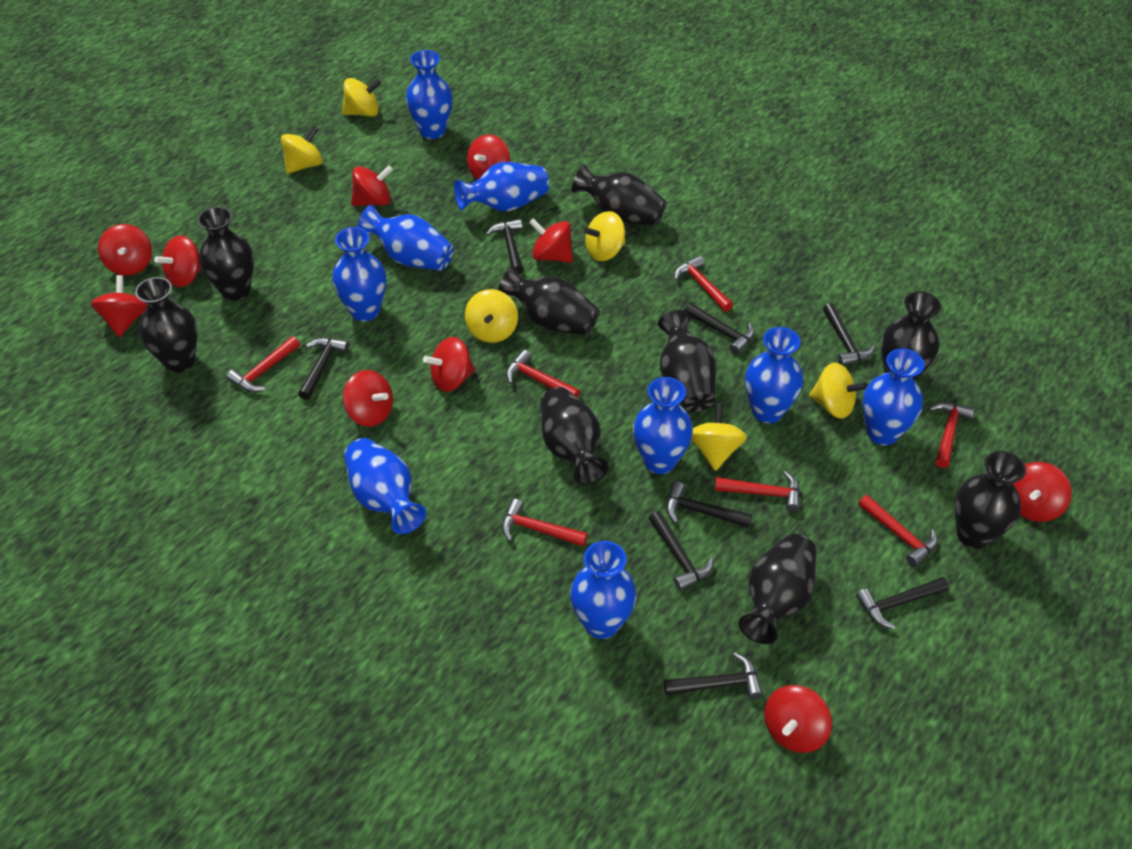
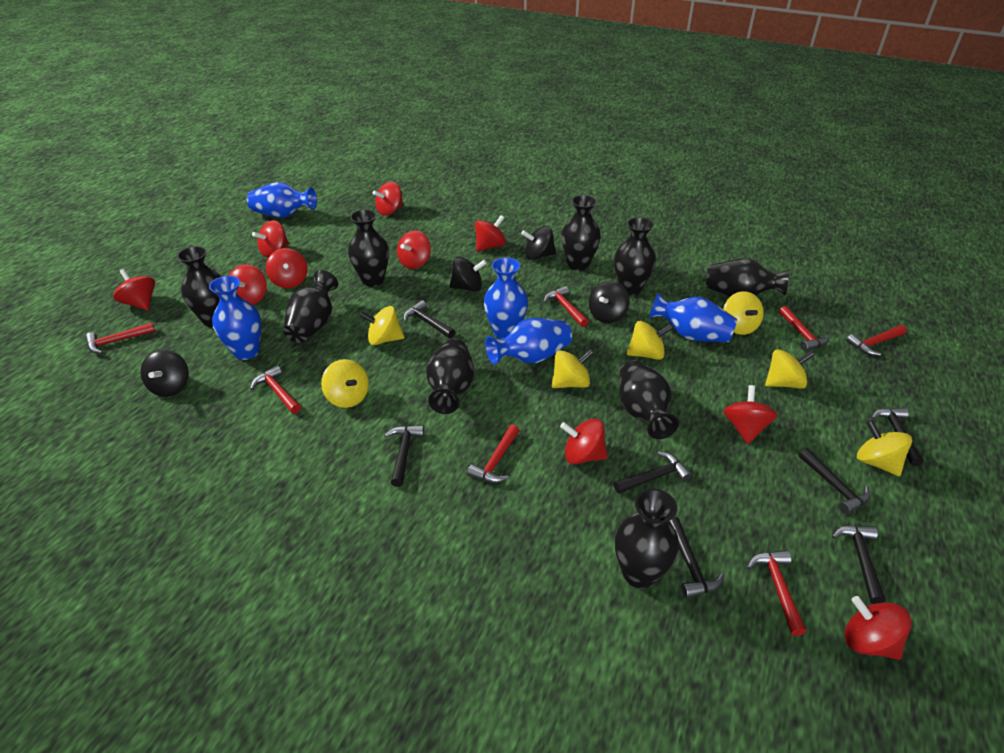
black hammer: [298,338,349,400] [486,219,524,274] [649,511,714,590] [664,652,763,699] [666,481,752,528] [684,303,755,355] [823,303,875,365] [856,577,949,629] = 8 -> [384,425,424,487] [403,300,455,338] [614,451,692,494] [669,517,724,598] [799,448,871,514] [832,525,886,604] [871,407,924,466] = 7
black spinning top: none = 0 -> [141,349,189,397] [449,257,487,292] [521,226,556,260] [589,281,630,323] = 4
blue vase: [332,227,386,321] [344,438,426,534] [357,205,454,271] [406,50,452,139] [454,162,549,211] [570,541,637,639] [633,377,693,474] [745,327,803,423] [863,349,924,445] = 9 -> [209,276,261,360] [247,182,317,218] [484,257,528,339] [485,318,572,365] [649,293,737,342] = 5
yellow spinning top: [281,126,323,174] [342,78,381,117] [465,289,518,343] [583,211,625,261] [691,403,747,471] [809,363,868,418] = 6 -> [321,359,369,408] [359,306,404,345] [551,349,594,388] [627,321,673,360] [723,291,764,335] [765,349,815,389] [857,420,912,476] = 7

